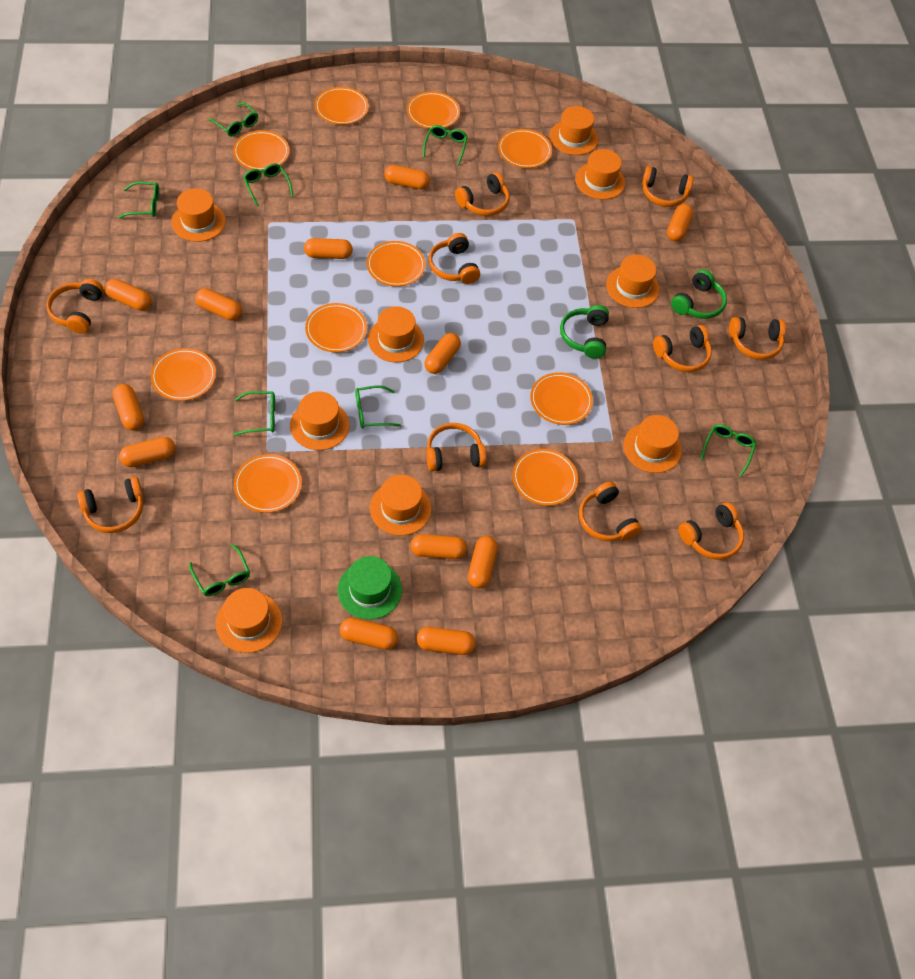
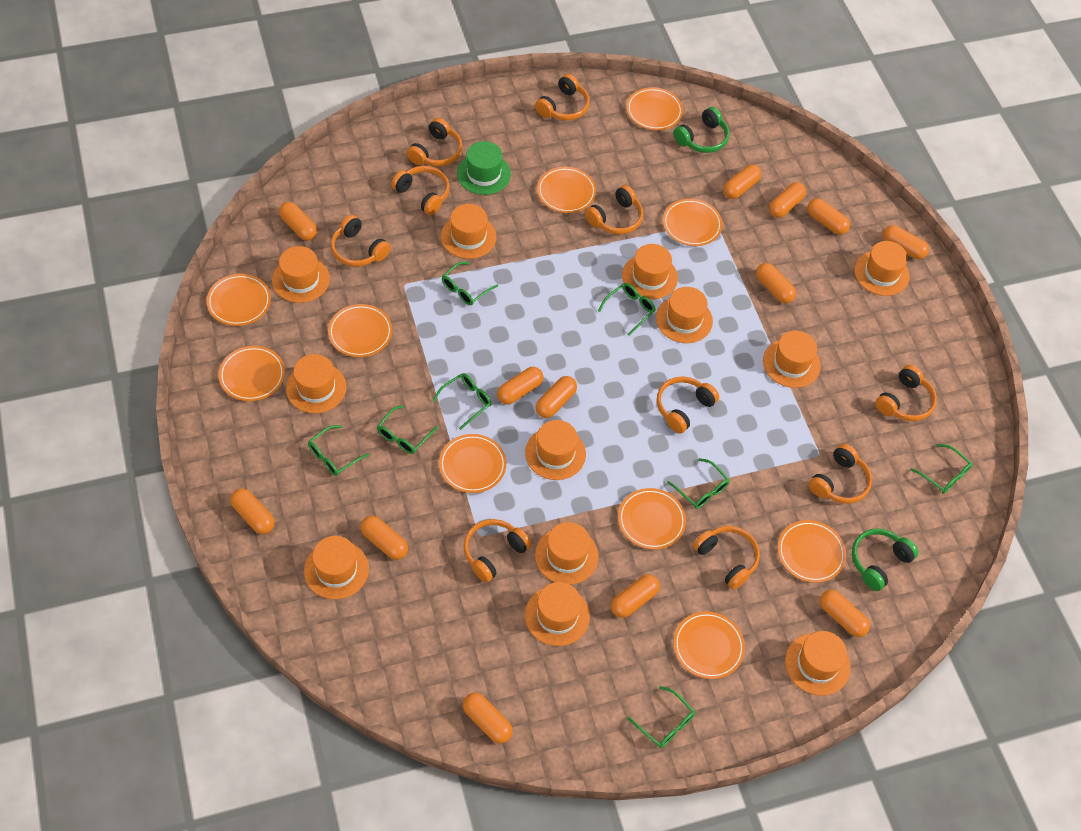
orange capsule: [104,279,152,311] [113,384,144,430] [119,437,175,467] [195,288,242,320] [304,238,353,259] [340,618,398,650] [384,165,430,189] [410,534,467,559] [417,627,476,655] [424,333,461,374] [468,536,498,588] [667,204,693,241] = 12 -> [230,489,275,534] [279,202,317,241] [360,516,408,560] [463,693,513,743] [497,367,543,405] [536,376,577,418] [611,574,660,618] [723,164,761,199] [756,263,796,303] [769,182,806,218] [807,198,850,235] [820,590,870,637] [883,225,929,259] = 13
orange hat: [171,188,226,242] [216,588,282,653] [290,391,350,450] [368,306,424,362] [370,475,431,536] [550,106,598,155] [575,149,625,200] [606,255,659,308] [624,415,682,473] = 9 -> [272,246,330,303] [286,354,346,413] [304,536,369,599] [441,204,496,259] [525,420,586,480] [525,582,590,646] [535,522,599,585] [622,244,678,299] [656,287,713,343] [763,331,821,388] [785,631,850,696] [854,241,910,296] = 12

